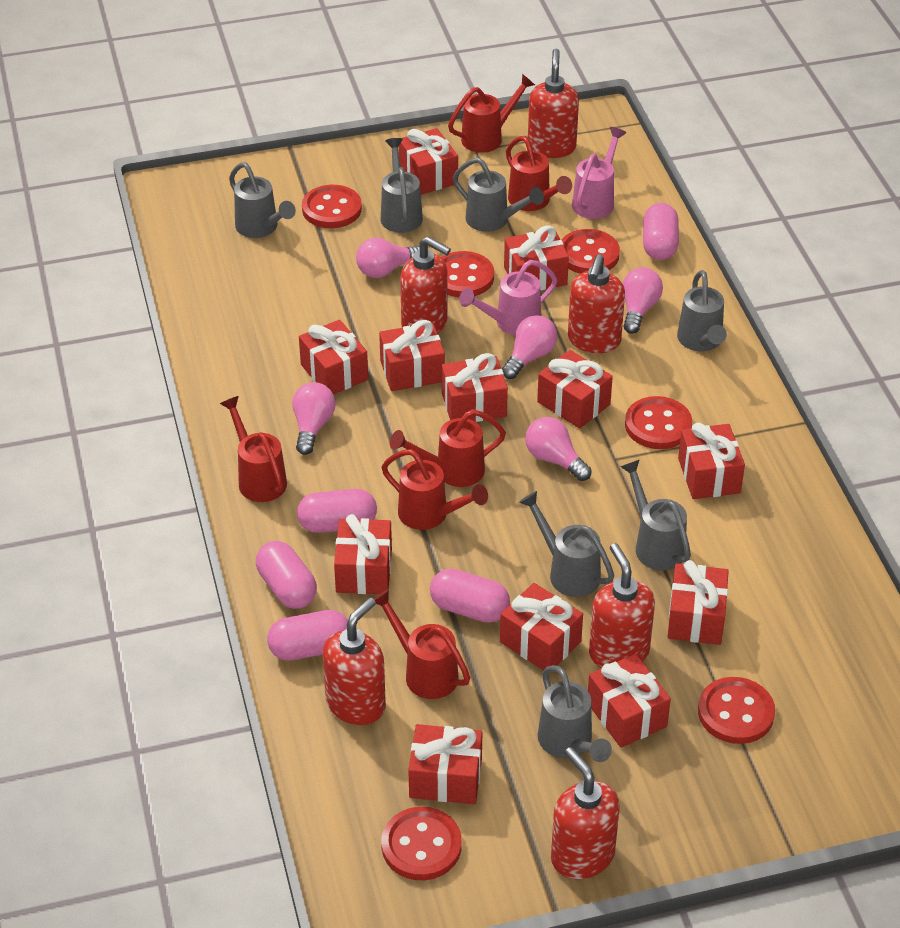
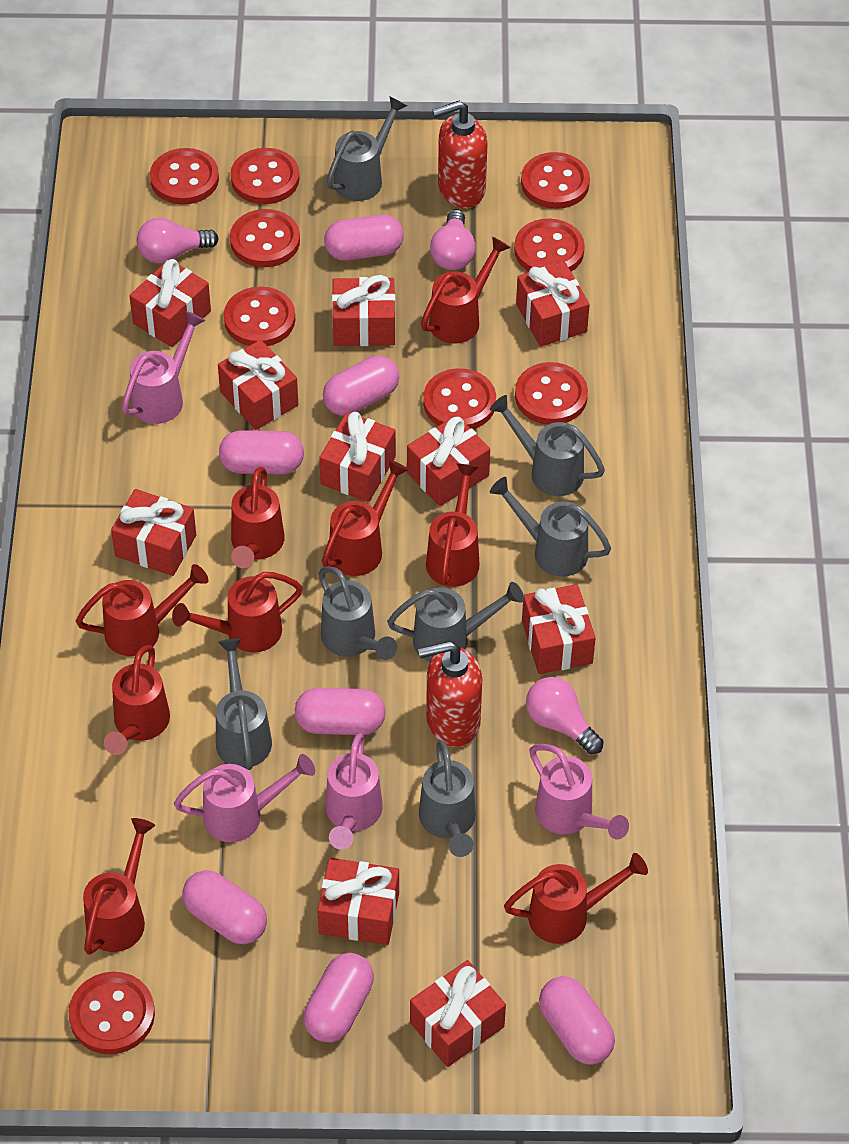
pink capsule: [256,541,317,609] [267,610,348,661] [297,489,377,533] [430,569,510,623] [643,203,679,260] = 5 -> [182,870,267,944] [219,430,304,474] [294,688,386,735] [304,953,374,1042] [323,356,399,416] [324,215,404,260] [539,976,615,1065] = 7
pink light bulb: [292,382,336,455] [356,238,420,278] [502,315,557,379] [525,417,592,481] [623,267,663,334] = 5 -> [137,218,219,263] [430,209,476,270] [526,677,604,755] = 3
pink watering can: [459,260,557,335] [572,127,626,219] = 2 -> [122,311,206,424] [174,754,315,842] [326,733,383,850] [529,744,629,840] = 4
red button: [302,185,362,228] [381,807,462,880] [441,251,494,297] [561,229,620,274] [625,396,692,449] [698,677,775,744] = 6 -> [69,972,155,1054] [150,148,219,205] [224,286,295,346] [230,209,300,267] [231,148,300,204] [423,368,496,429] [514,219,585,271] [515,362,588,425] [521,152,590,209] = 9
red gift: [299,320,368,394] [334,514,392,594] [379,320,445,391] [399,128,458,195] [408,724,482,804] [442,353,508,422] [500,583,583,670] [504,225,569,291] [537,350,613,429] [588,654,671,748] [668,560,729,645] [678,423,745,499] = 12 -> [111,489,196,576] [129,259,211,347] [218,340,298,430] [317,858,399,945] [319,412,396,502] [332,275,396,346] [407,415,490,506] [410,960,506,1067] [516,262,590,347] [522,584,596,674] = 10
red soap dispenser: [323,597,386,725] [400,237,451,334] [528,49,579,158] [551,747,620,879] [568,254,625,353] [589,543,655,668] = 6 -> [418,641,482,747] [432,101,487,208] = 2
red watering can: [220,396,287,502] [373,589,470,699] [382,449,488,530] [390,409,506,487] [448,74,535,153] [506,136,572,211] = 6 -> [76,564,208,656] [83,818,155,955] [104,645,170,755] [172,572,303,652] [231,467,285,568] [322,460,409,576] [421,237,510,344] [426,463,479,587] [504,853,648,944] = 9

